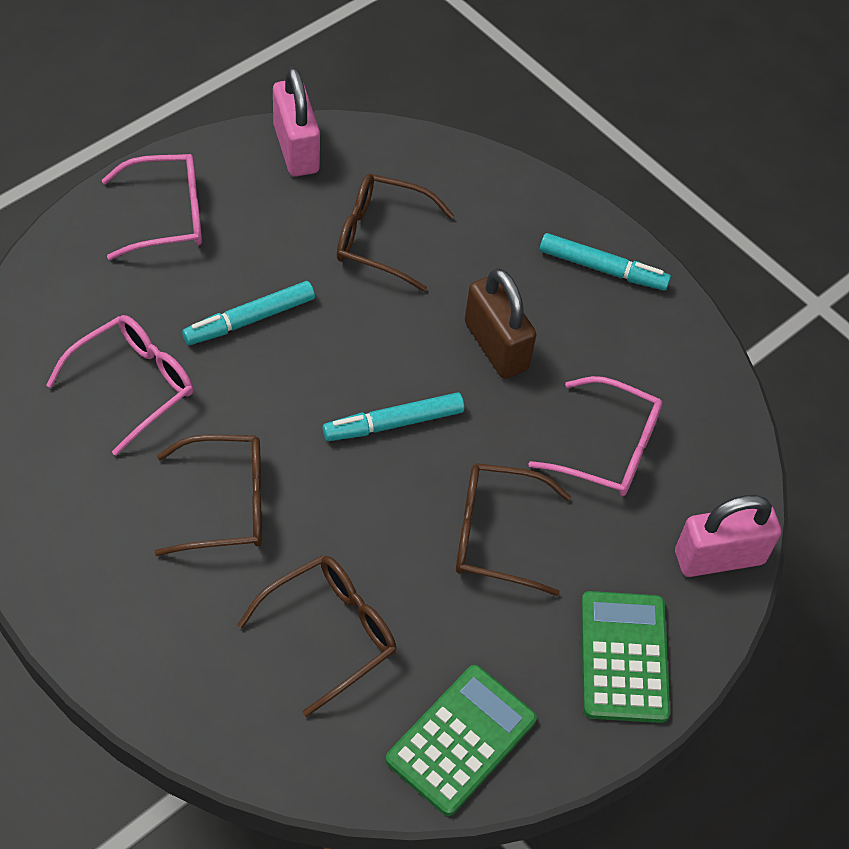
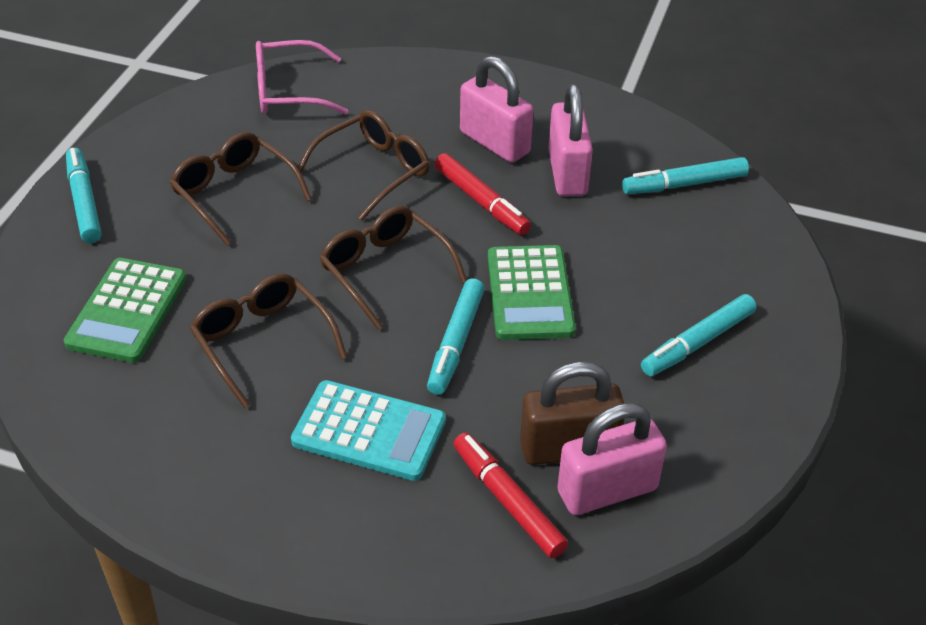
pink glasses: [46,315,193,456] [102,154,202,260] [528,376,663,496] = 3 -> [256,40,348,115] = 1
pink padlock: [273,67,320,177] [675,495,781,577] = 2 -> [460,56,533,163] [548,84,593,196] [558,402,667,515] = 3
red marker: none = 0 -> [434,153,531,235] [453,433,568,558] = 2
turquoise calculator: none = 0 -> [291,380,446,481] = 1
turquoise marker: [182,281,315,345] [323,393,464,441] [540,233,671,291] = 3 -> [66,148,101,243] [427,278,485,395] [622,157,749,194] [641,294,757,376] = 4

